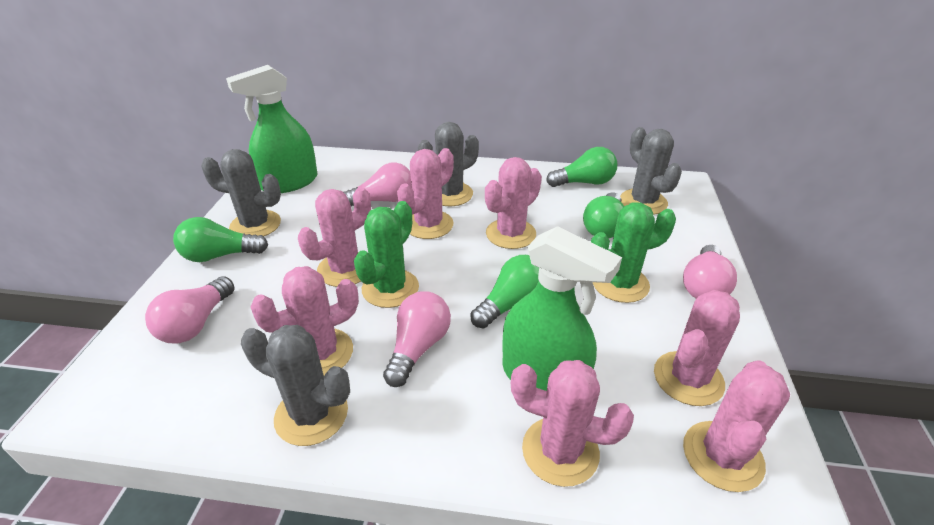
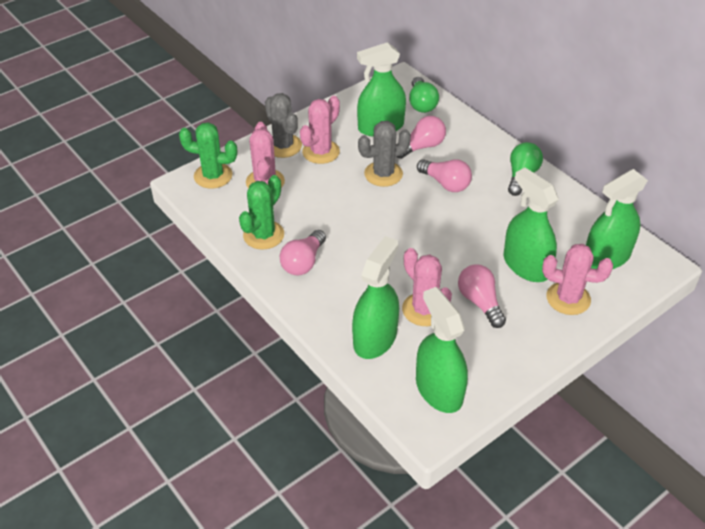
green light bulb: [173,217,268,262] [470,255,539,329] [546,147,617,187] [583,193,625,239] = 4 -> [409,77,439,113] [508,142,543,196] = 2
green spray bottle: [226,65,318,193] [502,226,622,391] = 2 -> [352,236,399,359] [357,42,406,137] [416,287,468,413] [503,168,559,282] [586,169,648,269] = 5
grey cactus: [201,149,281,236] [241,325,350,446] [418,122,479,206] [620,127,682,215] = 4 -> [265,93,302,158] [358,121,411,187] = 2
pink cactus: [250,266,359,375] [298,187,371,287] [397,148,454,239] [485,157,542,249] [511,360,634,487] [654,290,740,406] [683,360,790,492] = 7 -> [246,122,285,189] [300,96,340,164] [402,248,452,326] [542,244,613,315] = 4

